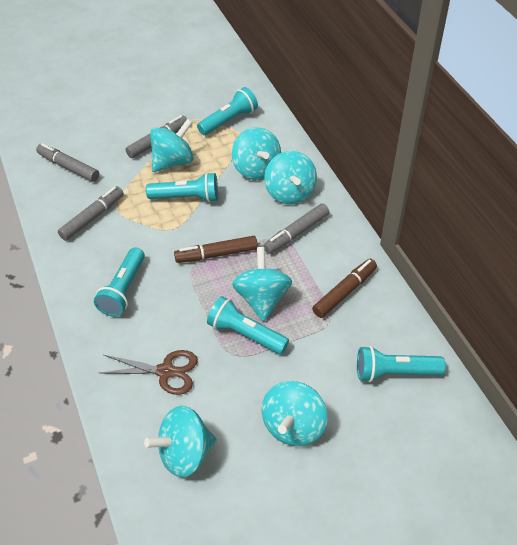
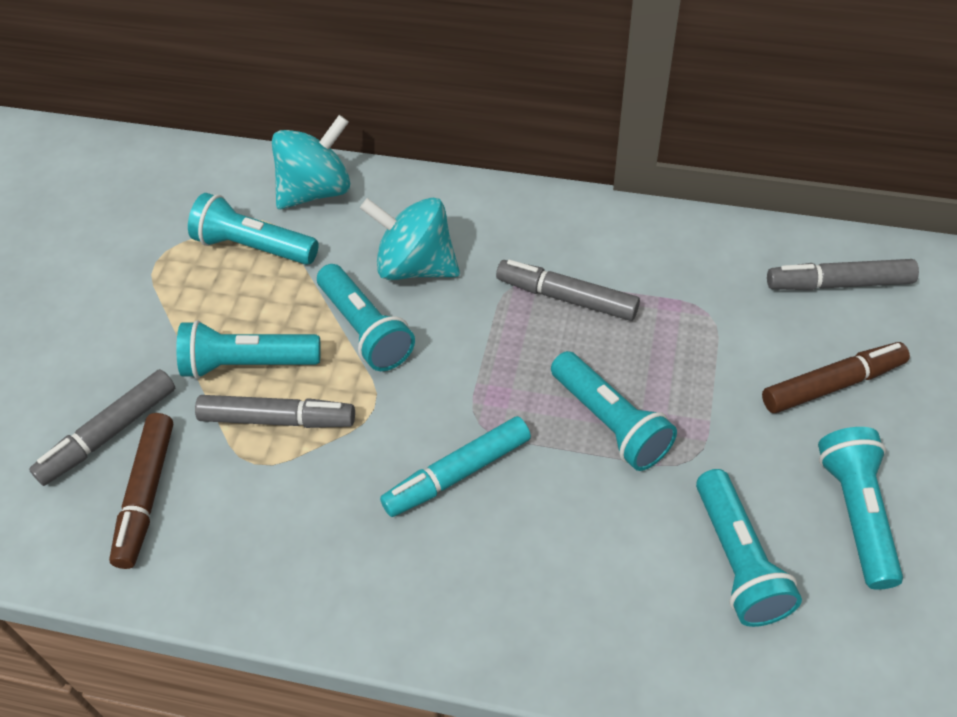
brown scissors: [100,350,198,395] = 1 -> none = 0
turquoise flashlight: [94,247,145,317] [146,172,218,202] [197,87,258,135] [207,296,289,354] [357,346,446,382] = 5 -> [176,320,321,379] [188,193,319,265] [317,264,415,371] [551,351,677,471] [696,469,802,627] [818,427,903,590] = 6
turquoise marker: none = 0 -> [380,416,531,517] = 1
turquoise spinning top: [144,406,217,477] [150,119,194,172] [232,127,281,180] [232,247,292,322] [261,381,327,446] [264,151,317,204] = 6 -> [272,115,350,209] [360,198,460,280] = 2

